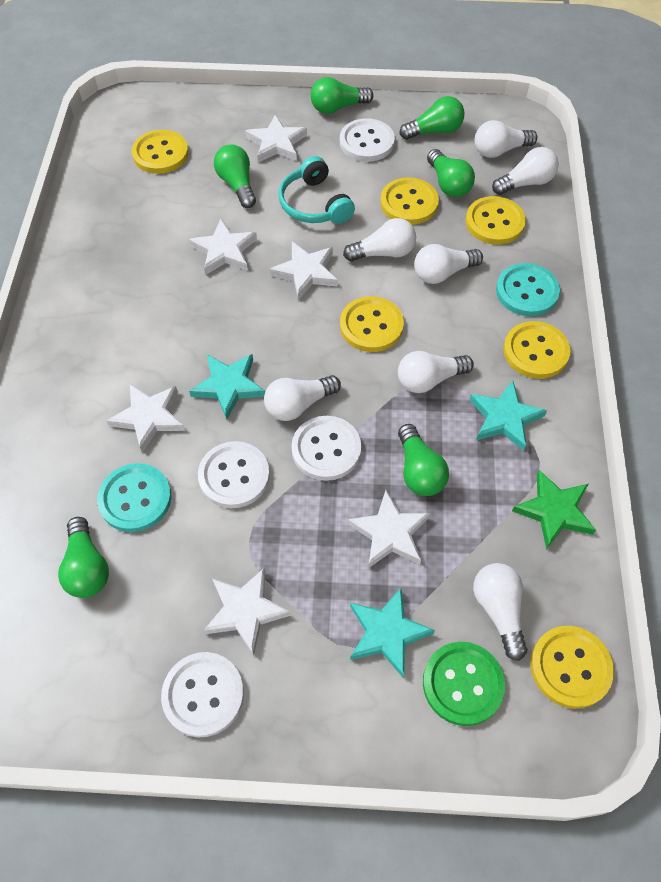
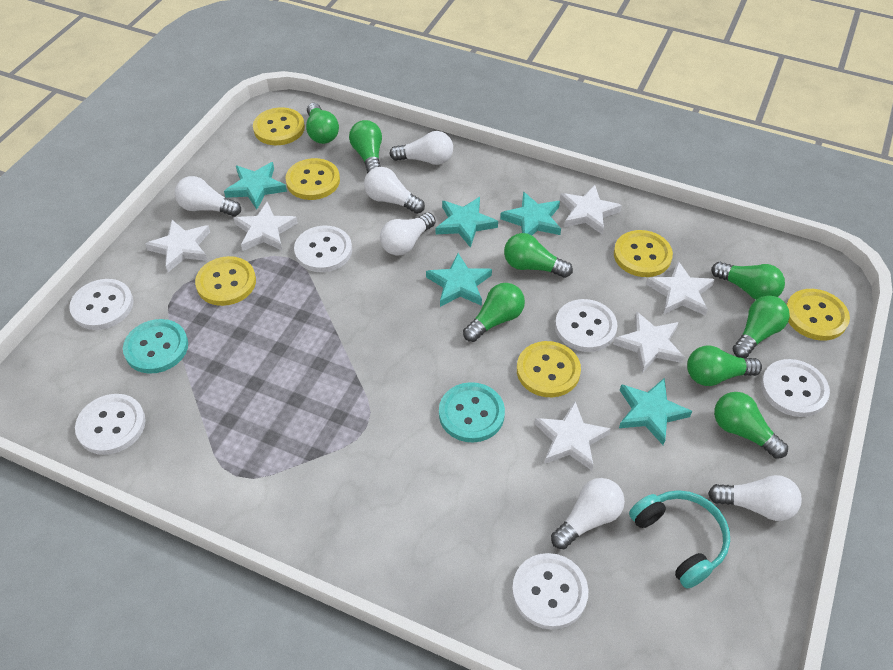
green button: [423,642,505,726] = 1 -> none = 0
green light bulb: [58,517,109,598] [214,145,256,208] [310,77,373,114] [398,424,449,496] [400,96,464,140] [427,149,475,197] = 6 -> [306,103,339,144] [349,120,382,173] [463,283,525,342] [504,233,573,278] [687,346,762,386] [711,262,785,300] [714,392,788,459] [733,296,790,358] = 8
green star: [512,470,596,549] = 1 -> none = 0
turquoise star: [189,354,265,419] [350,588,435,677] [469,380,547,451] = 3 -> [224,162,287,210] [426,253,492,307] [436,197,498,248] [500,192,561,235] [619,378,692,445] = 5
white button: [161,652,244,738] [198,441,270,508] [291,416,361,481] [340,118,395,162] = 4 -> [69,279,133,330] [75,394,146,455] [294,226,352,272] [512,553,588,630] [555,299,617,352] [761,359,830,417] = 6
white light bulb: [264,375,341,421] [343,218,416,262] [398,351,474,393] [414,244,483,284] [473,563,527,661] [475,120,538,158] [492,147,559,195] = 7 -> [175,176,241,217] [364,167,425,214] [380,213,436,255] [389,131,453,165] [551,478,625,549] [708,475,802,521] = 6

